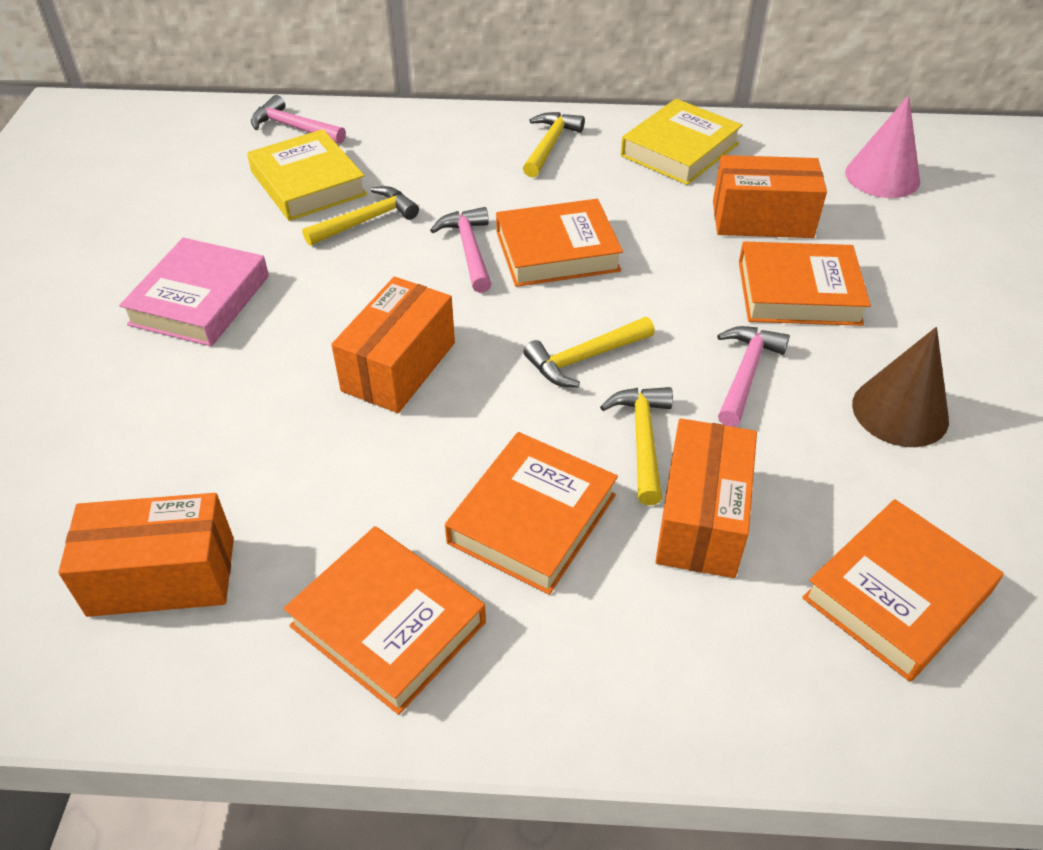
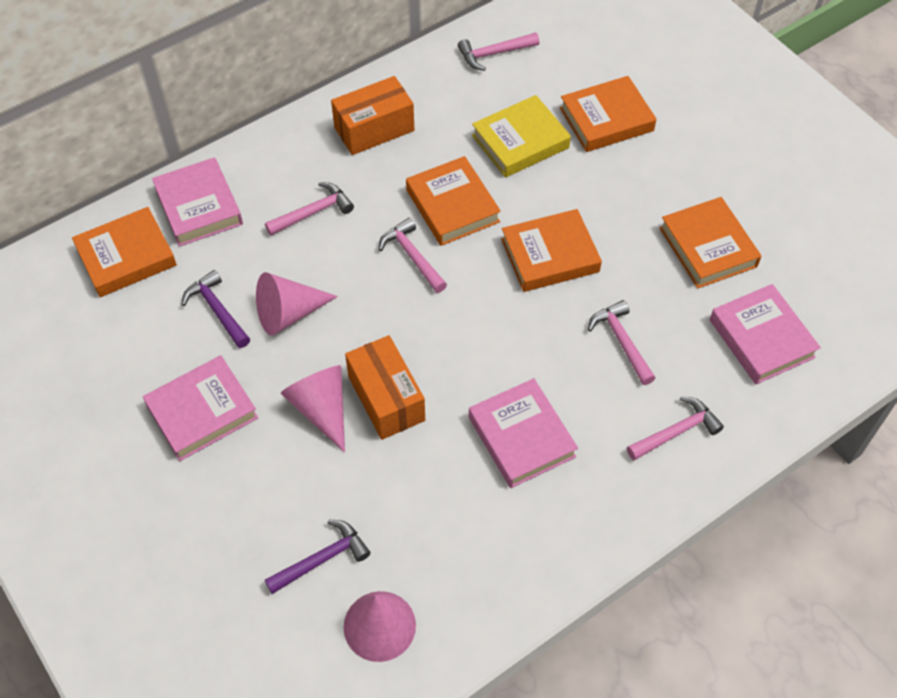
brown cone: [852,327,949,447] = 1 -> none = 0
orange box: [58,493,234,617] [331,277,455,413] [655,418,757,578] [713,155,827,238] = 4 -> [331,76,414,155] [345,335,425,440] = 2
pink book: [119,238,269,347] = 1 -> [143,355,258,461] [152,157,243,247] [469,378,578,488] [710,284,821,384] = 4
pink cone: [845,95,920,198] = 1 -> [256,272,338,336] [281,365,345,453] [344,591,416,662] = 3
pink hammer: [251,95,346,144] [430,207,491,293] [717,326,790,427] = 3 -> [265,182,354,236] [378,218,447,293] [458,33,539,71] [588,300,655,385] [627,396,724,460] = 5
purple hammer: none = 0 -> [181,270,250,348] [265,520,370,594] = 2
yellow book: [247,129,367,221] [621,99,742,185] = 2 -> [472,95,571,177] = 1
yellow hammer: [302,186,419,246] [523,112,585,178] [524,317,655,387] [600,387,673,505] = 4 -> none = 0

